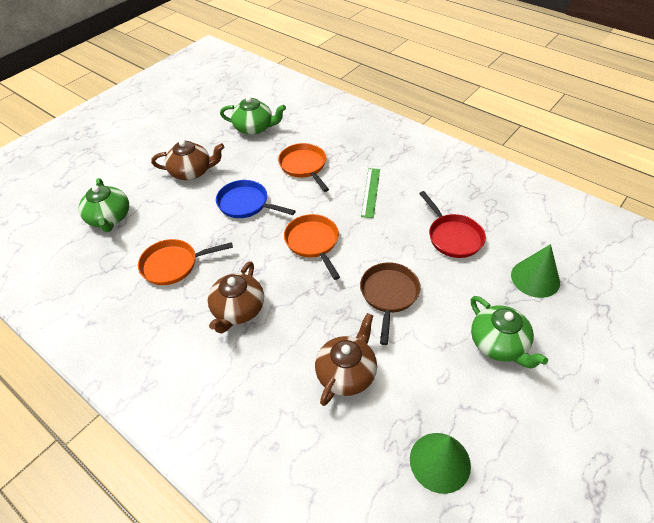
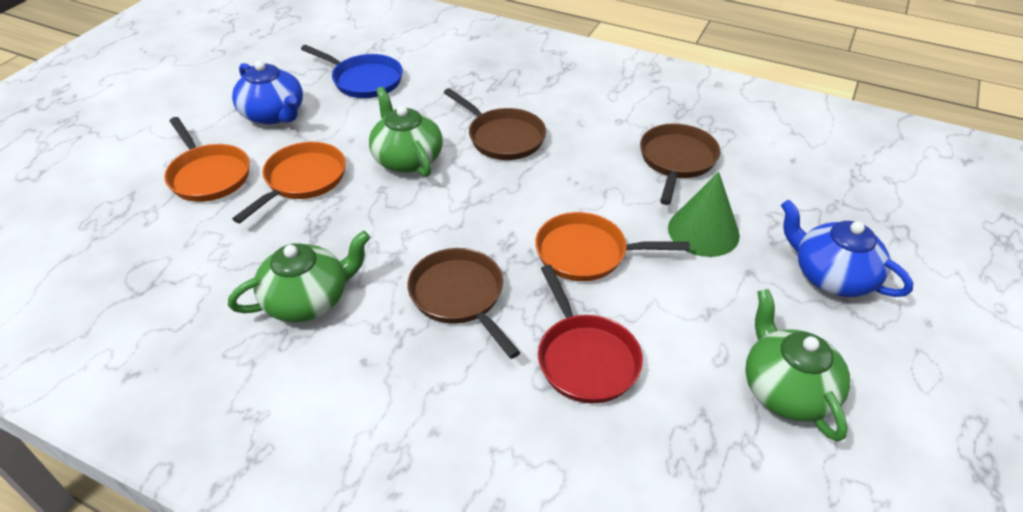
blue teapot: none = 0 -> [232,61,303,125] [781,200,913,297] = 2
brown pan: [360,262,420,345] = 1 -> [407,248,520,359] [444,88,546,160] [640,123,720,205] = 3
brown teapot: [151,140,224,180] [207,261,264,334] [315,313,377,406] = 3 -> none = 0
green cone: [410,433,471,494] [511,244,560,298] = 2 -> [668,172,740,257] = 1
green ruler: [361,168,380,218] = 1 -> none = 0

